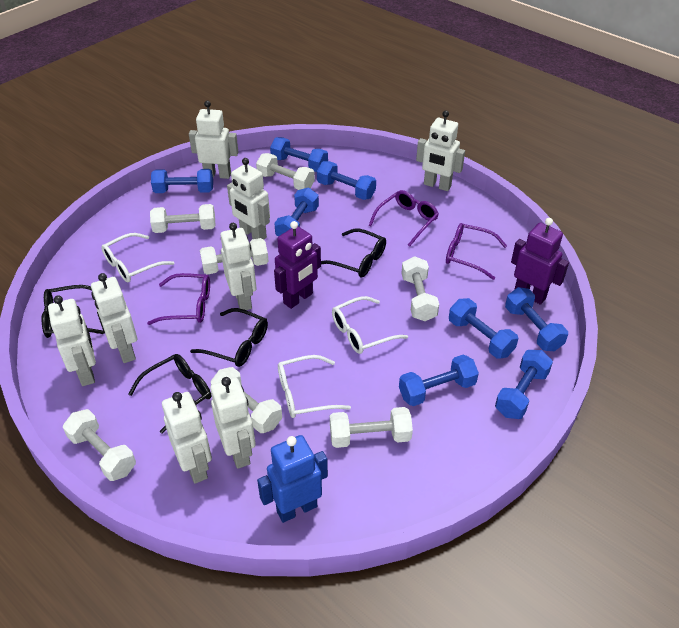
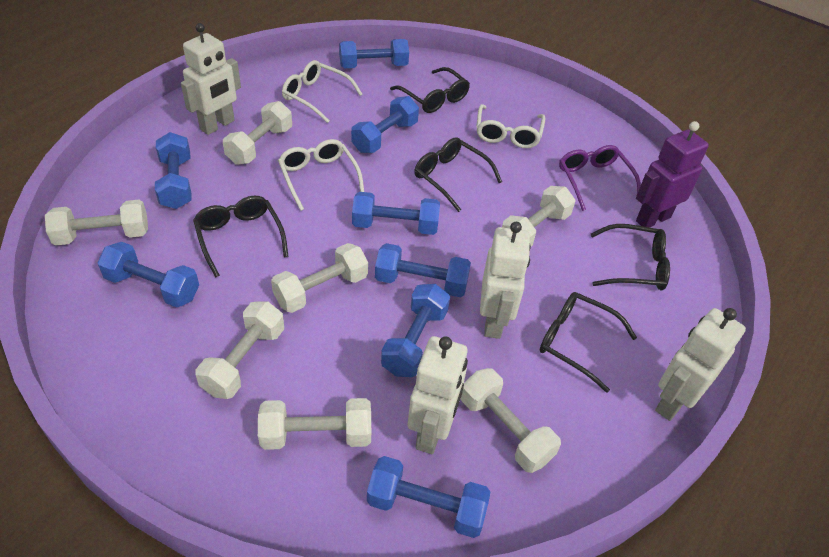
black glasses: [41,285,104,338] [128,354,211,434] [190,308,268,367] [321,229,386,277] = 4 -> [193,196,289,278] [390,67,470,113] [414,138,502,212] [540,292,637,393] [591,224,670,291] = 5
blue robot: [257,435,328,523] = 1 -> none = 0
purple glasses: [147,273,210,325] [369,190,439,247] [446,223,507,280] = 3 -> [559,145,641,211] = 1
purple robot: [274,221,321,309] [511,218,569,305] = 2 -> [636,121,709,228] = 1
white robot: [48,295,96,386] [91,273,137,363] [162,392,212,484] [189,101,238,179] [210,377,256,469] [220,223,256,310] [227,158,270,239] [416,110,465,191] = 8 -> [181,23,241,135] [408,336,468,454] [480,222,531,339] [655,308,746,421] = 4

